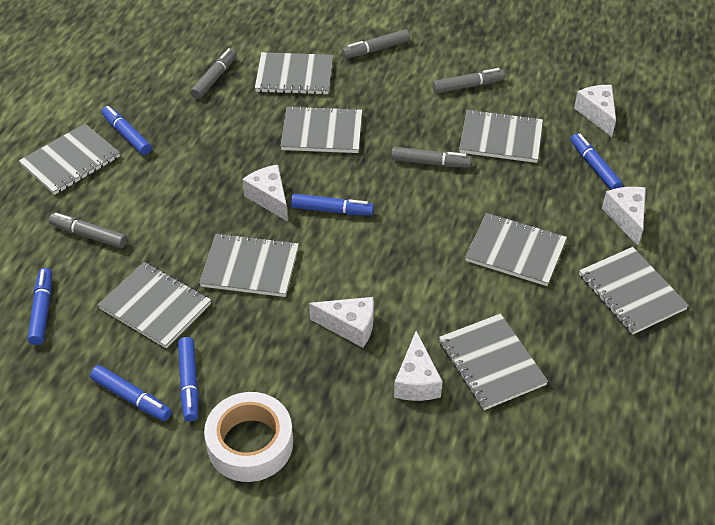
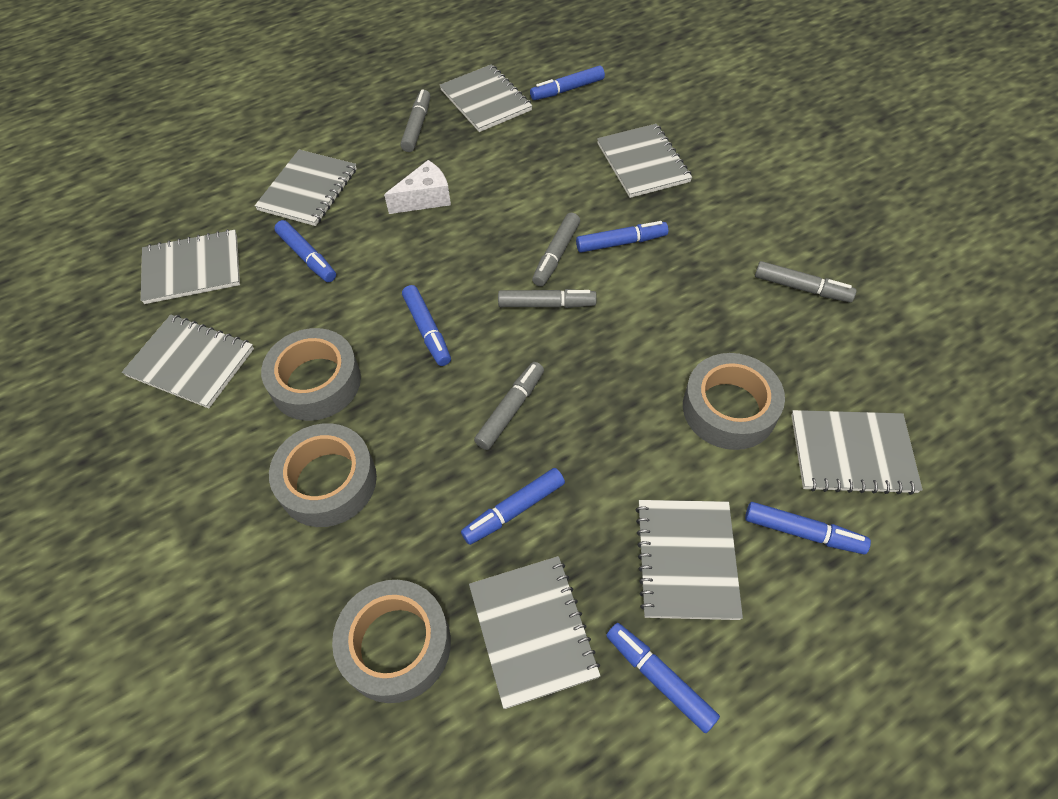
blue marker: [28,268,52,345] [90,365,172,421] [102,106,152,155] [178,337,199,422] [291,194,374,216] [571,133,623,190] = 6 -> [274,220,336,282] [402,285,451,366] [461,468,565,545] [530,66,605,100] [576,221,668,253] [606,623,720,733] [745,502,871,554] = 7
grey notebook: [19,124,120,195] [98,262,211,348] [199,233,299,297] [255,52,333,95] [281,106,362,153] [439,314,548,410] [459,109,543,163] [465,213,567,286] [579,247,689,335] = 9 -> [122,315,254,409] [141,229,240,304] [255,150,357,226] [440,64,532,132] [469,556,600,709] [597,124,692,198] [636,500,743,620] [791,410,922,495] = 8
grey tape: none = 0 -> [261,328,361,421] [269,423,377,527] [332,580,451,703] [683,353,785,450] = 4
white cheese: [242,165,288,222] [309,297,374,348] [394,331,443,401] [574,85,616,137] [602,187,646,246] = 5 -> [384,160,451,214] = 1
white tape: [204,392,293,482] = 1 -> none = 0

